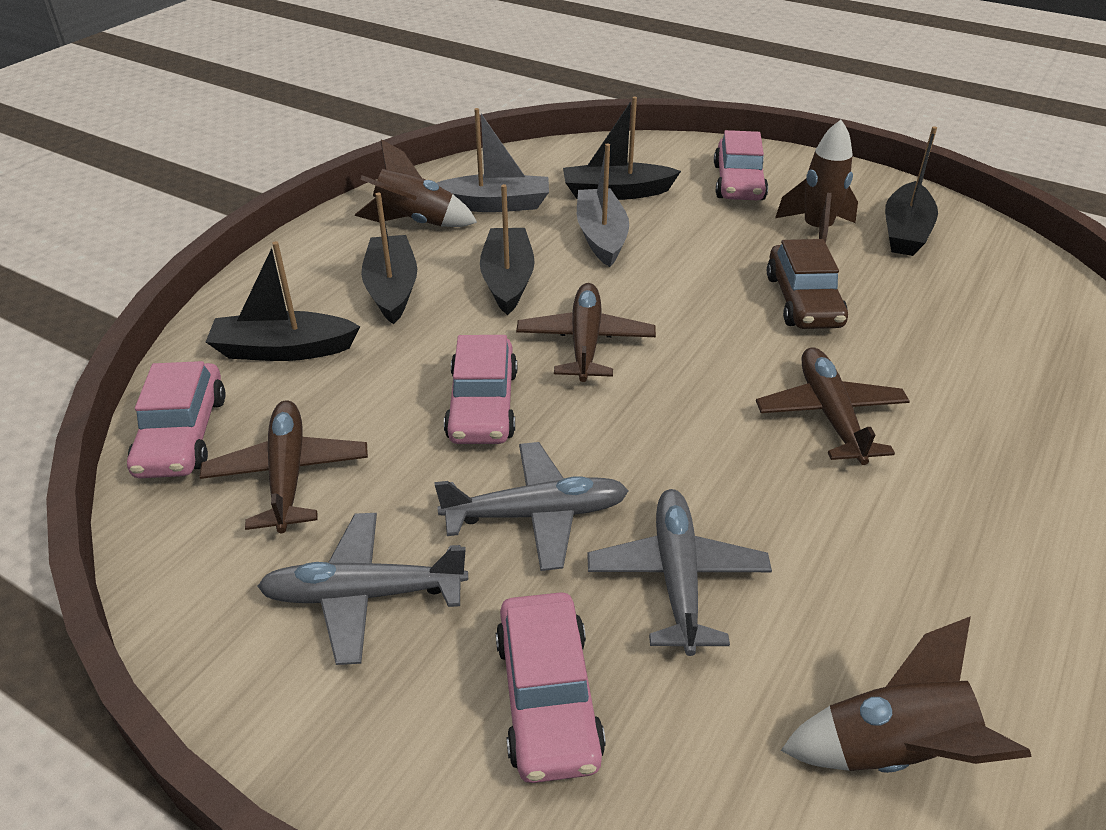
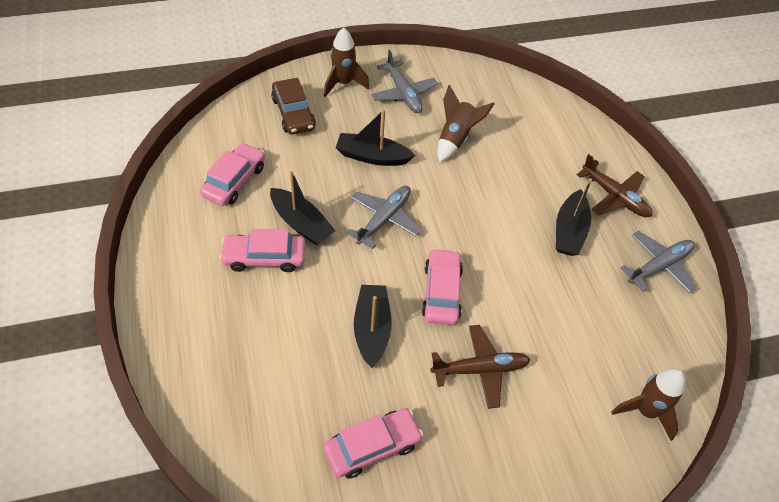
black boat: [206,241,361,361] [361,193,417,325] [480,184,535,315] [563,96,681,200] [885,127,938,256] = 5 -> [270,171,335,245] [336,109,415,166] [354,285,392,368] [556,178,592,256] = 4
brown plane: [199,400,368,533] [516,283,656,382] [756,347,910,465] = 3 -> [430,325,531,409] [577,154,652,217] = 2
grey boat: [437,108,549,212] [577,143,629,267] = 2 -> none = 0

